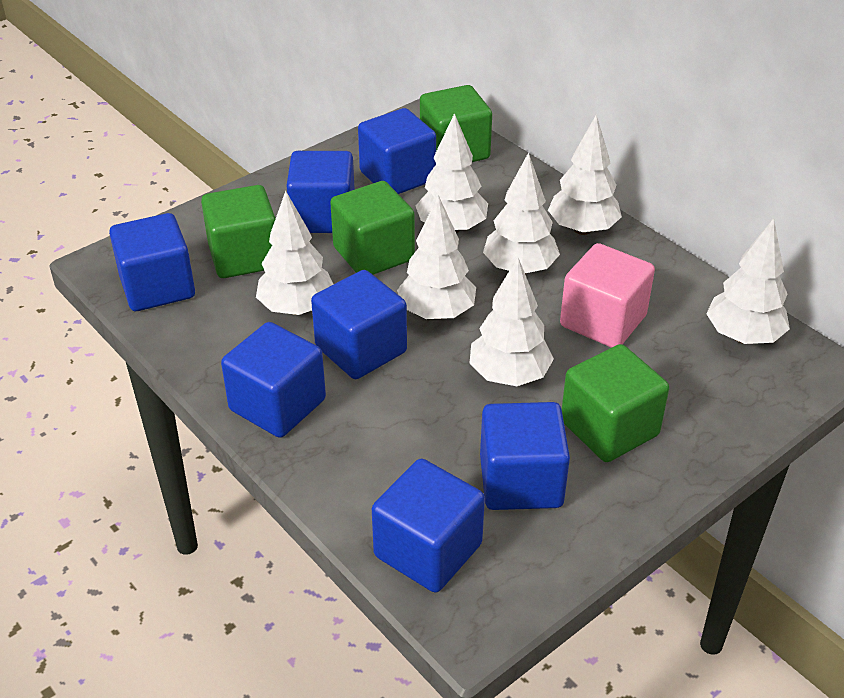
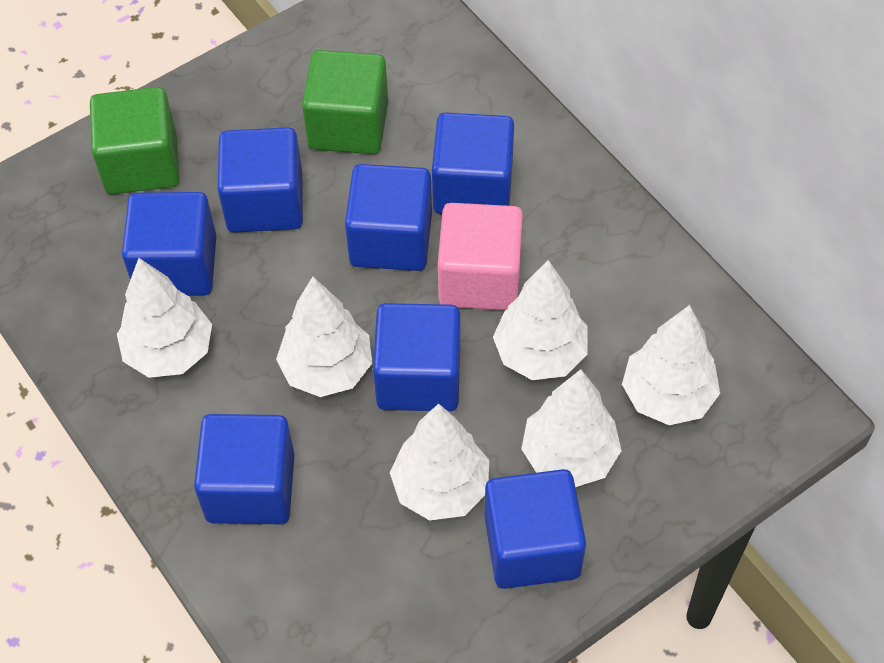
green cube: [201,185,276,278] [330,181,415,275] [420,85,492,162] [562,344,669,462] = 4 -> [90,87,179,194] [302,50,388,154] = 2
white tree: [256,191,333,315] [397,195,476,320] [416,113,488,233] [469,257,554,386] [483,152,560,274] [548,115,622,235] [706,218,790,344] = 7 -> [117,258,212,378] [276,276,372,397] [390,403,489,520] [493,260,587,380] [521,369,622,487] [622,305,720,425] = 6

